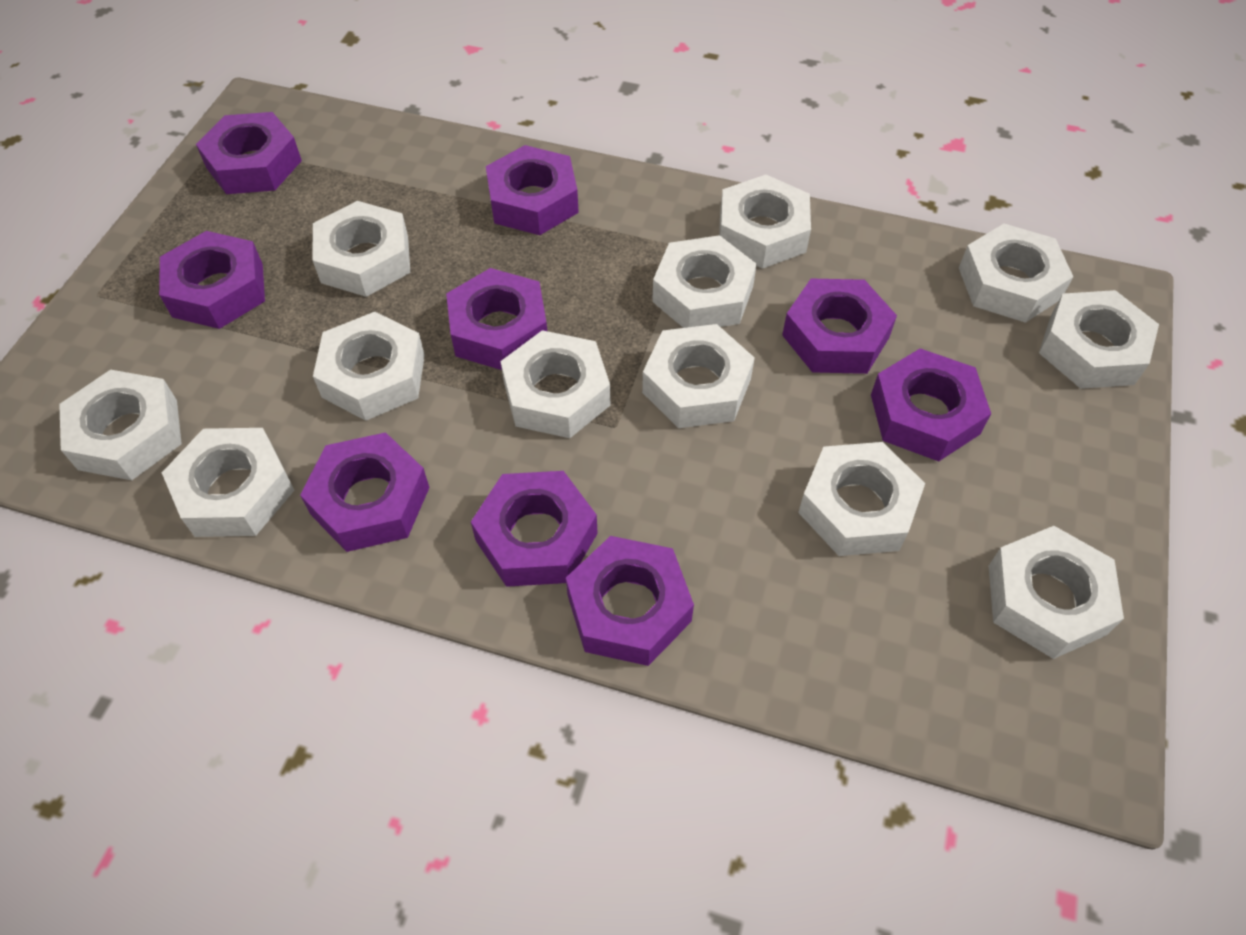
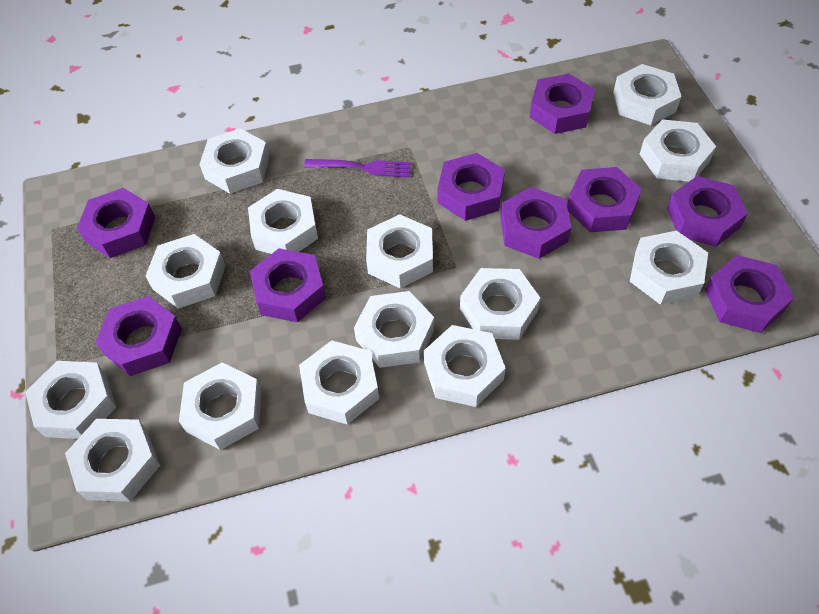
purple fork: none = 0 -> [304,159,412,178] = 1
white nut: [59,370,182,480] [162,428,295,537] [312,201,410,297] [313,312,425,421] [500,330,611,438] [642,324,755,428] [652,235,757,328] [719,175,811,269] [798,442,925,556] [959,224,1073,323] [989,526,1124,659] [1039,290,1159,389] = 12 -> [25,361,116,439] [65,419,160,502] [146,234,226,309] [179,362,262,450] [199,128,269,194] [248,189,318,254] [299,340,379,425] [354,291,434,368] [366,214,433,288] [424,325,506,407] [460,268,540,340] [613,64,681,125] [630,231,708,305] [640,119,716,182] = 14

